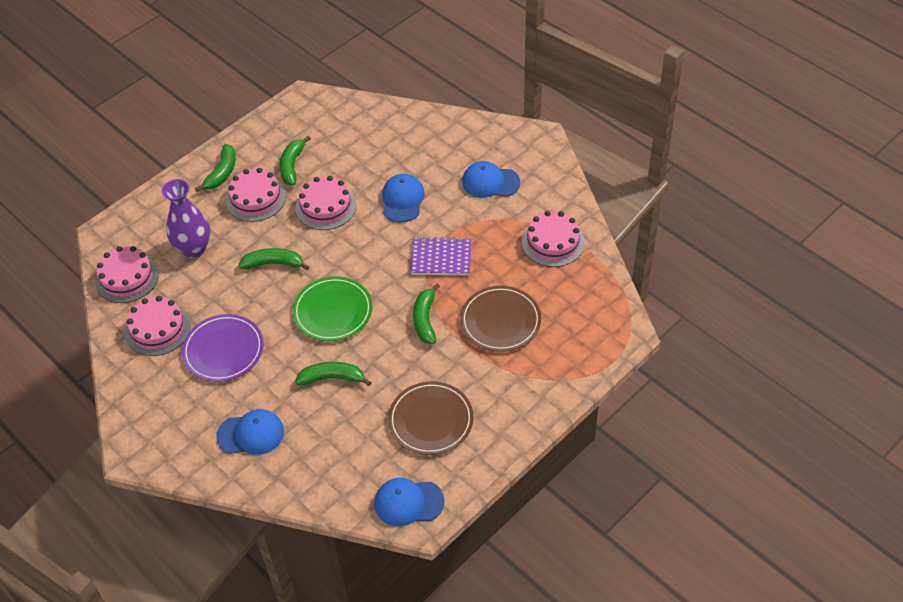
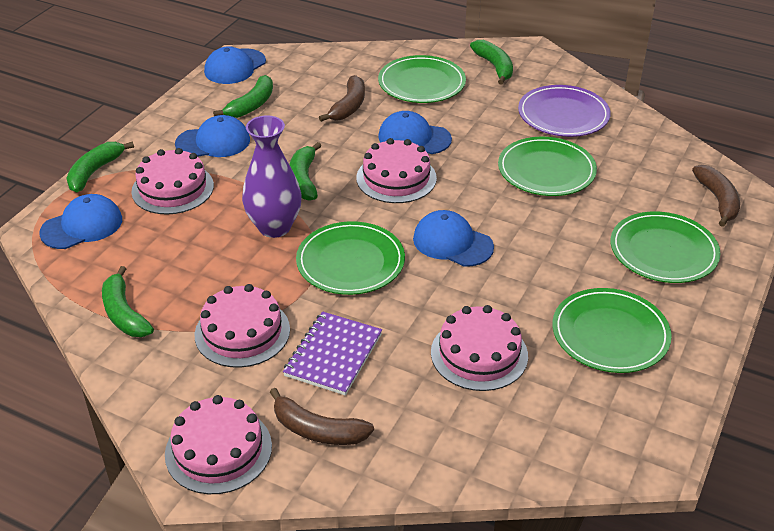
blue cap: [216,409,284,455] [374,478,444,526] [382,174,425,223] [462,161,520,198] = 4 -> [39,194,122,249] [175,115,250,157] [204,46,266,84] [378,111,452,154] [413,210,494,267] = 5
brown banana: none = 0 -> [270,388,374,445] [319,75,365,122] [692,165,740,227] = 3
brown plate: [388,381,474,455] [460,286,541,352] = 2 -> none = 0
green plate: [292,276,372,341] = 1 -> [296,221,405,295] [378,55,466,103] [498,137,597,196] [552,288,672,373] [611,212,721,283] = 5

